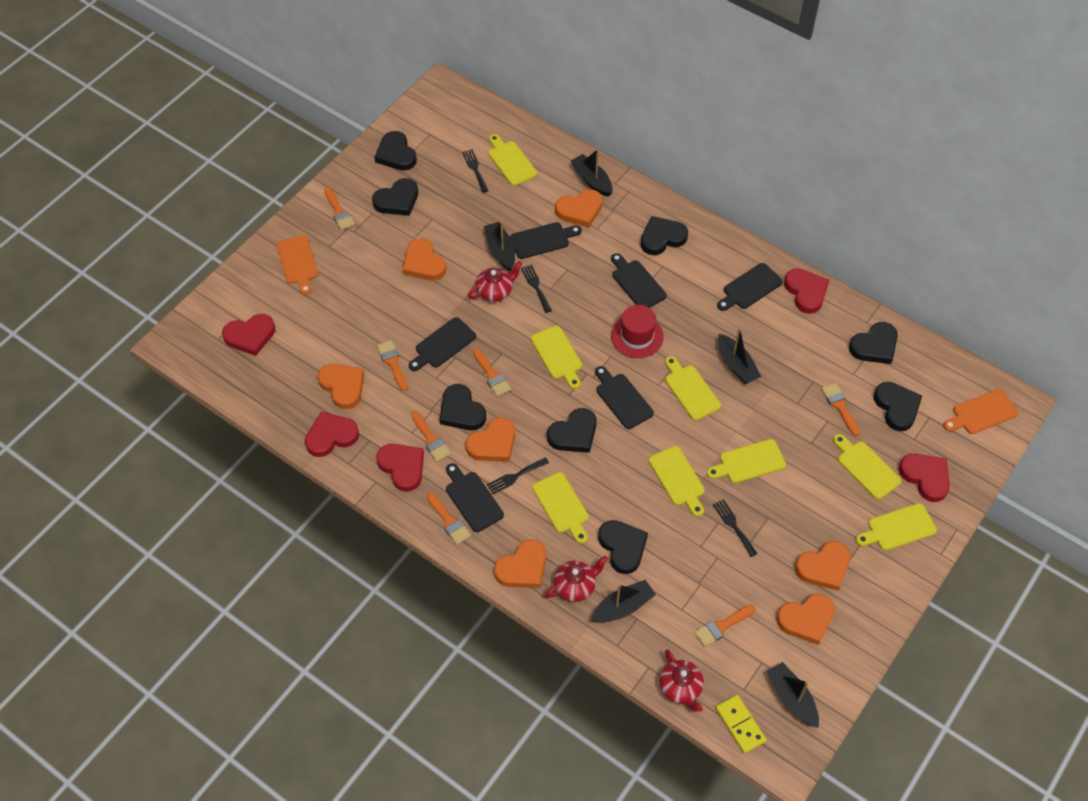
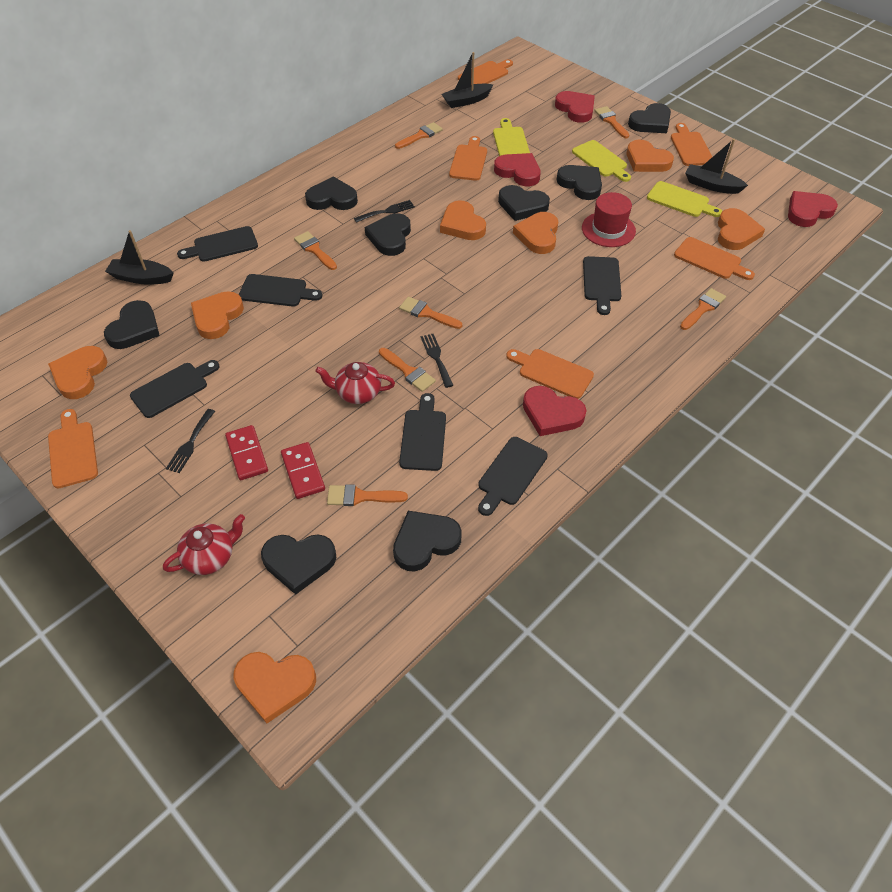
black boat: [484,221,515,271] [571,149,613,197] [591,580,656,623] [718,328,761,384] [766,662,819,728] = 5 -> [105,230,174,285] [442,52,493,108] [685,139,748,194] = 3
black fork: [462,149,489,193] [487,457,549,494] [521,265,552,313] [713,499,757,557] = 4 -> [166,409,215,473] [354,200,415,223] [421,334,453,388] = 3
orange cutting board: [277,235,318,295] [943,389,1018,434] = 2 -> [48,409,98,488] [449,136,487,181] [458,59,513,84] [506,349,594,399] [671,123,712,166] [674,237,755,280] = 6
red domino: none = 0 -> [225,425,268,480] [281,442,325,499] = 2
red heart: [222,314,275,356] [305,412,359,457] [376,444,424,492] [784,268,829,314] [899,454,950,502] = 5 -> [494,153,541,186] [523,386,587,436] [555,91,595,123] [788,191,838,227] = 4
red teapot: [468,261,522,302] [545,556,608,602] [659,649,704,712] = 3 -> [163,514,245,575] [315,362,395,404] = 2
yellow cutting board: [488,134,537,186] [531,326,582,389] [532,472,589,544] [649,446,705,517] [665,356,721,420] [707,439,786,483] [833,434,901,499] [856,503,937,551] = 8 -> [493,118,530,156] [572,140,631,182] [647,181,722,217] = 3
yellow domino: [715,695,767,754] = 1 -> none = 0

